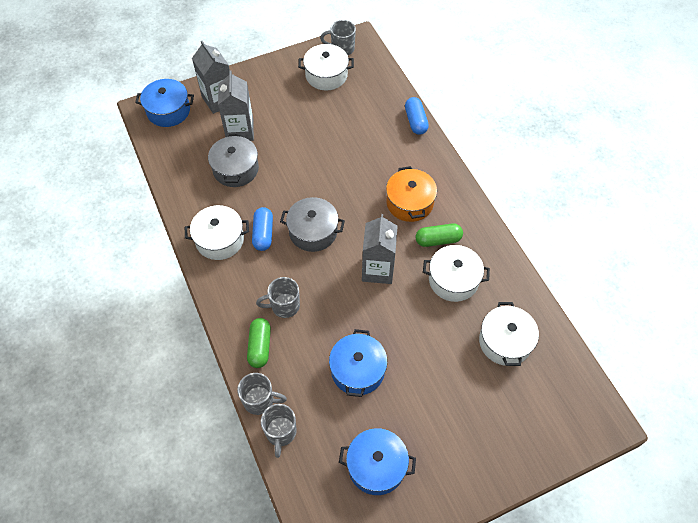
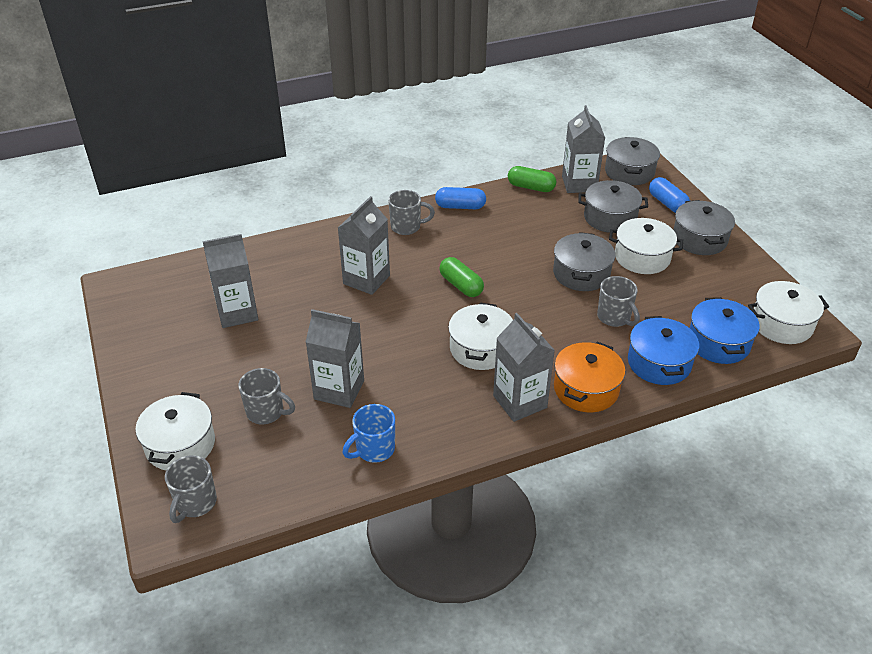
blue mug: none = 0 -> [343,404,395,463] = 1
blue pot: [135,79,194,127] [329,329,387,397] [339,428,416,495] = 3 -> [628,316,699,385] [690,297,760,364] = 2
grey carton: [192,41,230,114] [218,70,254,141] [362,214,398,284] = 3 -> [203,234,258,328] [306,309,364,408] [338,196,390,295] [493,313,555,422] [562,105,605,193] = 5
grey pot: [208,134,259,187] [280,197,345,252] = 2 -> [553,232,615,291] [578,180,648,233] [605,137,660,185] [673,200,735,255] = 4

